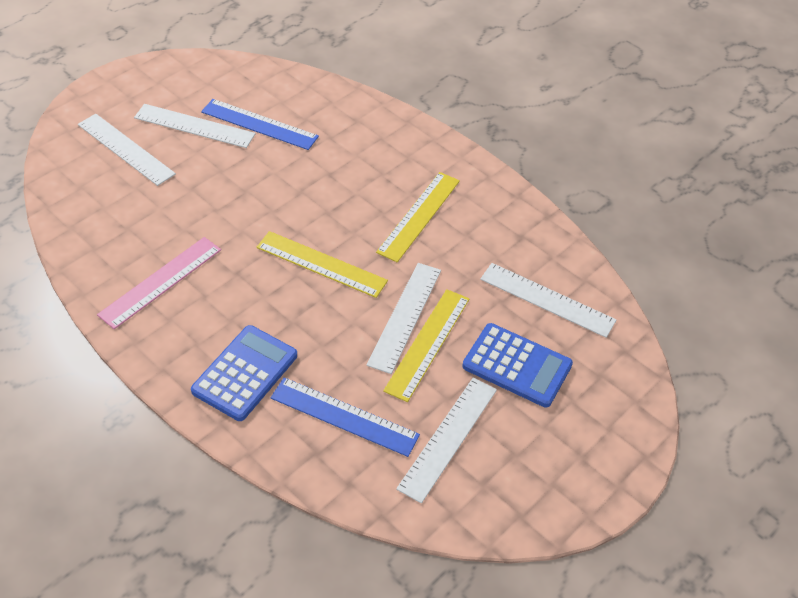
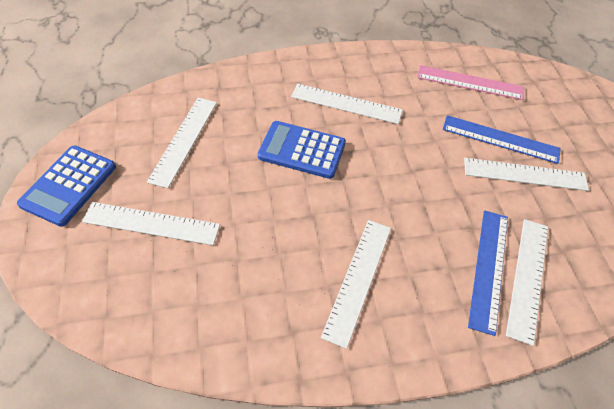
white ruler: [78,114,176,186] [134,104,256,148] [367,263,441,374] [396,377,497,503] [480,263,616,338] = 5 -> [82,202,220,245] [147,98,217,188] [291,84,403,124] [321,220,391,349] [464,158,589,191] [506,219,548,346] = 6
yellow ruler: [257,231,388,298] [376,172,460,262] [383,289,469,402] = 3 -> none = 0

